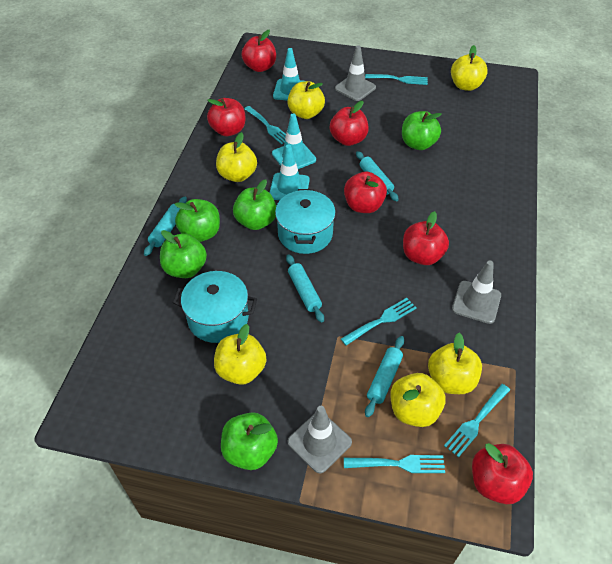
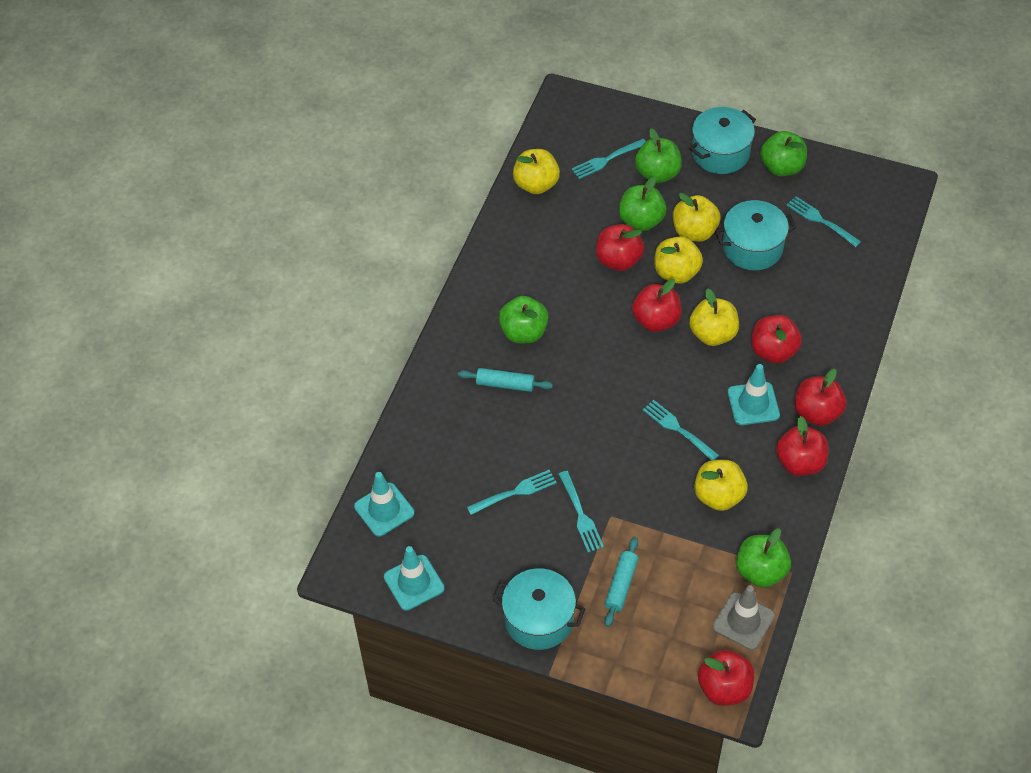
grey traffic cone: [288,406,352,473] [335,45,376,101] [452,260,501,324] = 3 -> [713,585,775,650] = 1
turquoise pot: [173,271,257,343] [275,189,336,254] = 2 -> [492,568,585,650] [690,107,756,174] [715,200,796,270] = 3
turquoise rolling pin: [144,196,187,256] [286,254,324,323] [356,151,399,201] [365,336,404,417] = 4 -> [458,368,553,392] [604,537,638,627] = 2
yellow apple: [214,324,266,385] [216,132,257,182] [287,81,325,119] [390,373,446,427] [428,333,482,394] [451,45,488,91] = 6 -> [513,149,560,194] [654,236,703,284] [673,193,720,242] [689,288,739,346] [694,460,748,511] = 5

